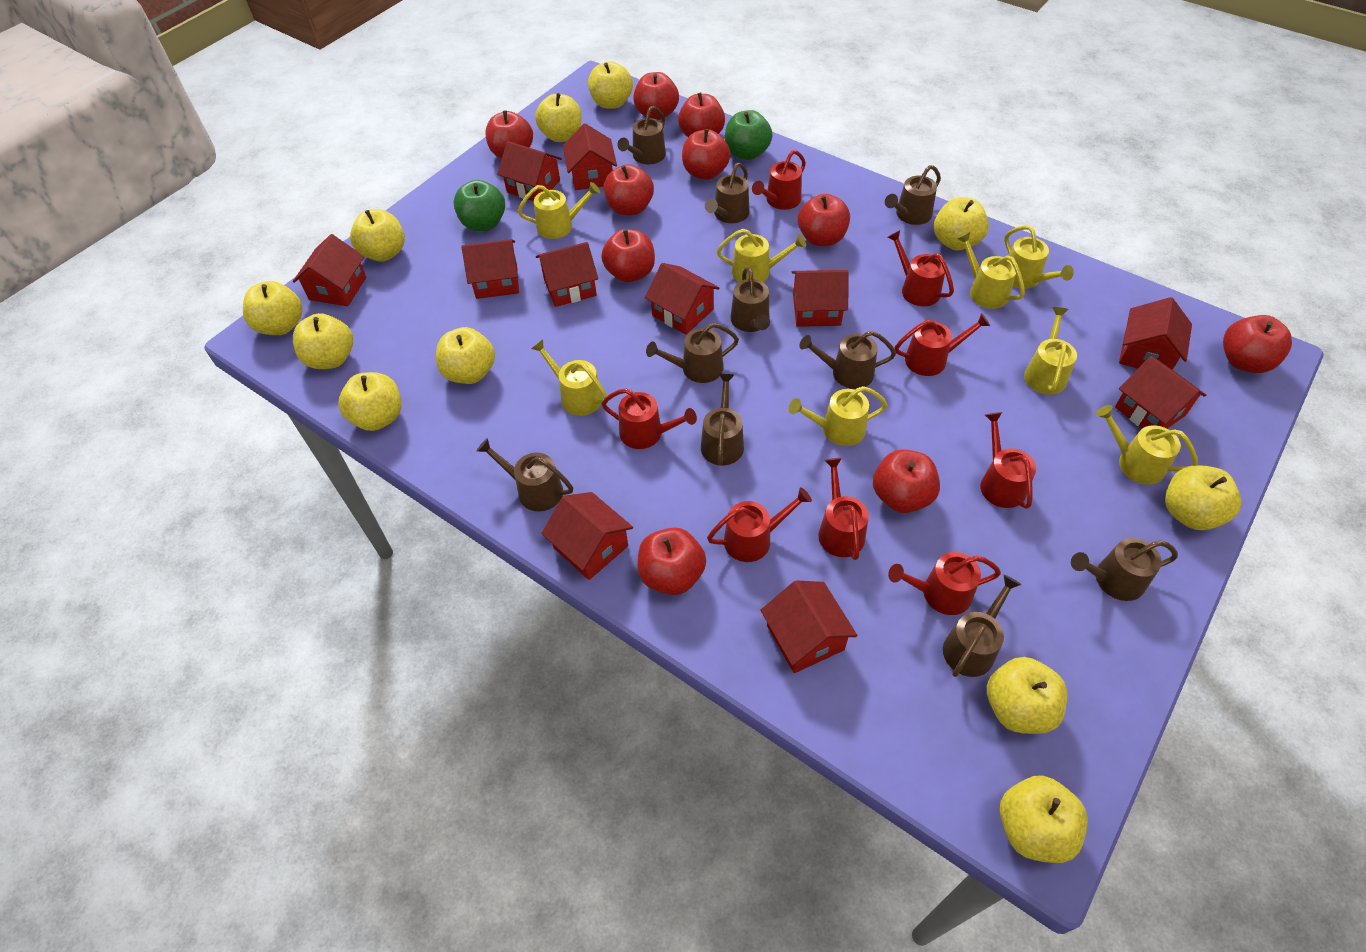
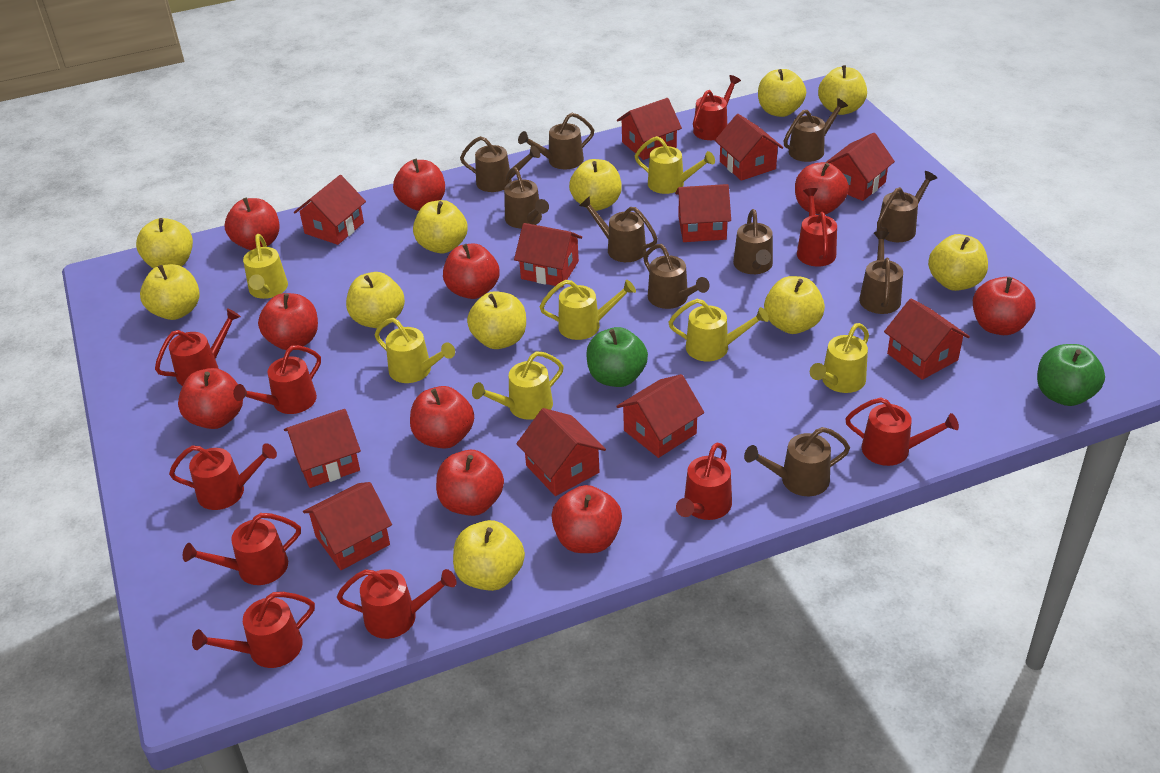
red watering can: [602,388,697,449] [707,487,812,562] [752,150,806,210] [818,458,869,560] [887,230,954,306] [888,552,1001,615] [895,313,990,376] [980,412,1036,509] = 8 -> [155,308,241,386] [169,443,277,510] [183,513,301,585] [192,592,315,668] [233,345,321,414] [337,569,457,639] [676,443,732,520] [693,75,741,140] [797,188,837,266] [845,398,959,466] = 10
yellow watering can: [518,182,600,239] [531,339,607,416] [717,229,806,282] [789,386,887,446] [956,232,1025,309] [1004,225,1074,289] [1024,307,1077,395] [1096,405,1198,485] = 8 -> [243,234,288,299] [375,318,455,383] [472,352,564,420] [539,280,636,340] [635,136,715,194] [668,299,769,361] [810,323,869,393] = 7

